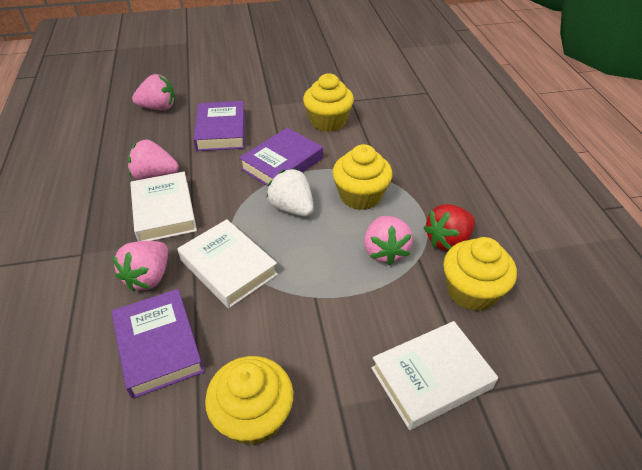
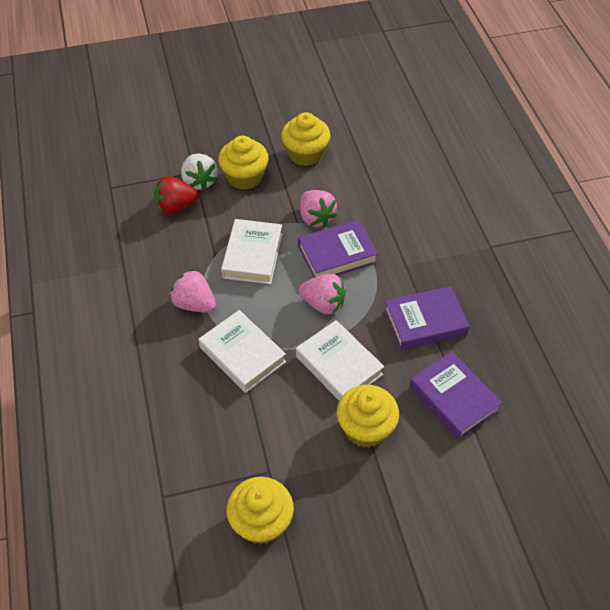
pink strawberry: [113,241,168,291] [128,139,179,180] [132,74,175,111] [364,216,413,266] = 4 -> [170,269,216,313] [298,273,346,315] [300,190,337,228] = 3

